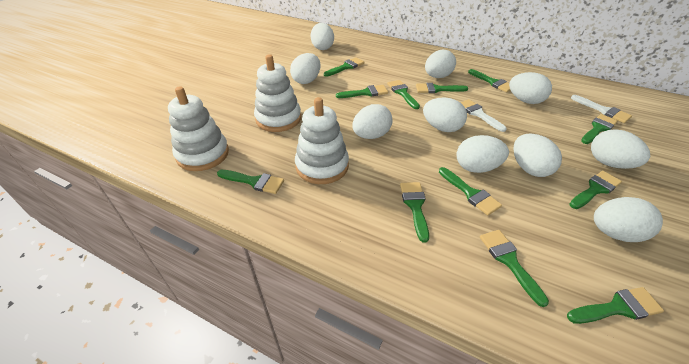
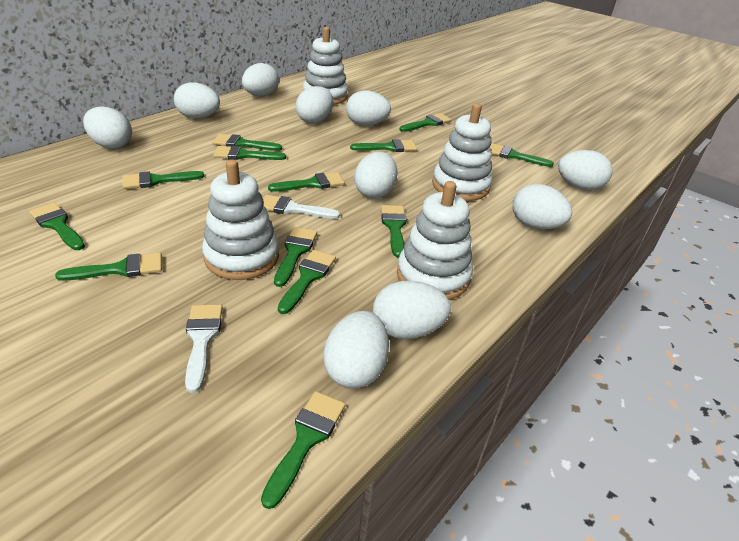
green brush: [217,170,284,194] [324,57,364,77] [336,85,388,98] [387,80,420,109] [400,182,429,243] [416,83,468,93] [439,167,502,216] [468,69,510,92] [480,230,549,307] [567,287,664,324] [569,171,622,209] [581,114,618,144] = 12 -> [29,203,85,250] [55,253,162,281] [122,171,205,189] [213,134,282,151] [213,146,286,160] [261,391,346,509] [268,172,345,192] [274,227,317,287] [278,250,336,314] [350,139,417,152] [381,205,407,258] [400,113,451,132] [490,143,554,167] = 13
white stacking toy: [168,86,229,171] [254,54,301,132] [295,97,349,184] = 3 -> [202,159,279,280] [303,27,348,105] [397,181,473,300] [432,103,492,201] = 4

